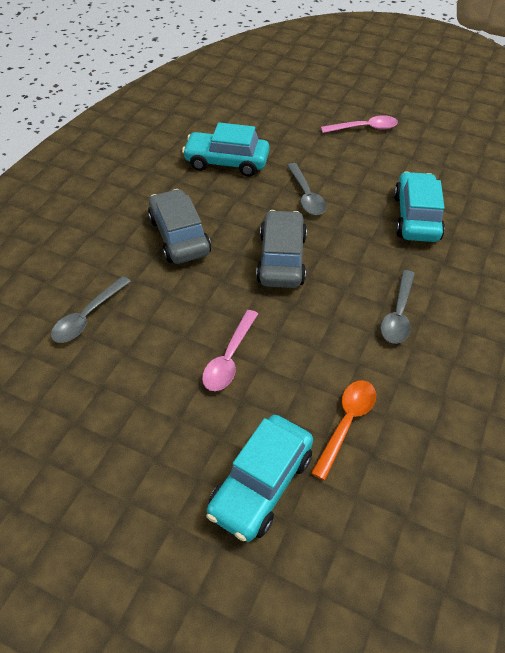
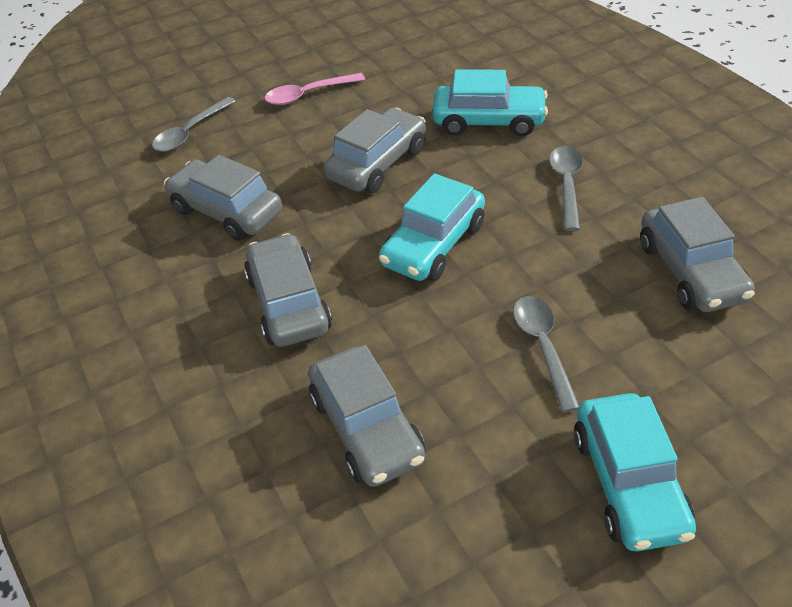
grey car: [148,189,211,264] [256,210,307,288] = 2 -> [164,155,282,241] [244,233,332,347] [308,345,425,487] [324,108,426,193] [640,197,755,312] = 5
orange spoon: [311,380,376,480] = 1 -> none = 0
pink spoon: [202,310,258,391] [321,115,398,133] = 2 -> [265,73,365,105] = 1

